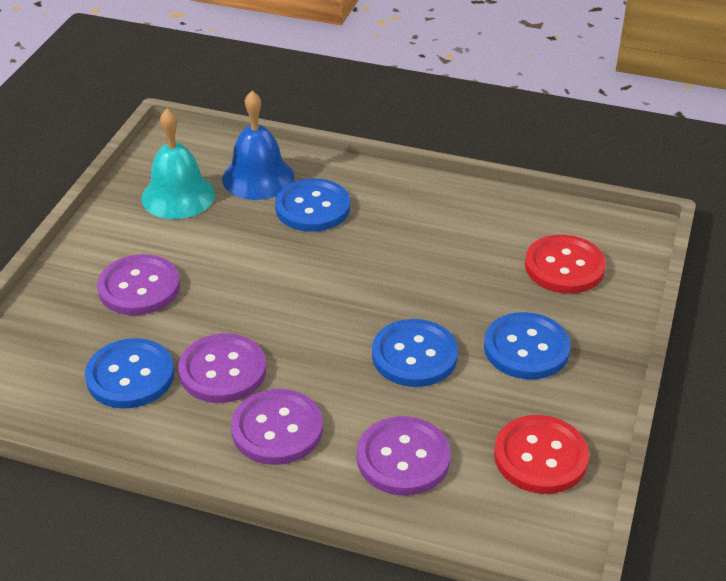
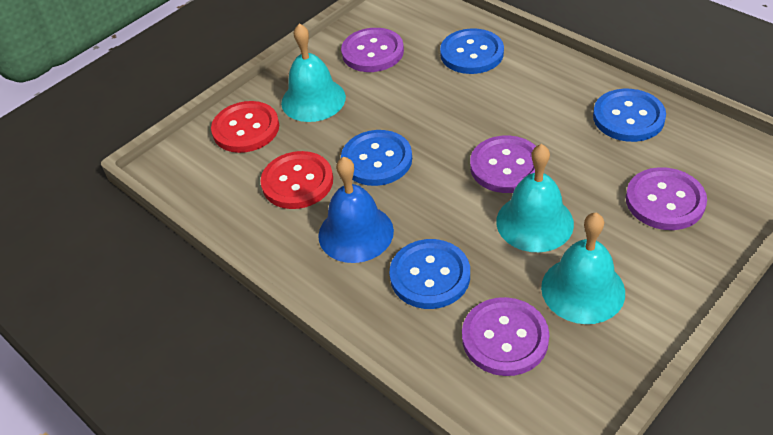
turquoise bell: [141,108,215,219] = 1 -> [281,24,346,122] [496,144,574,252] [541,213,625,324] = 3

